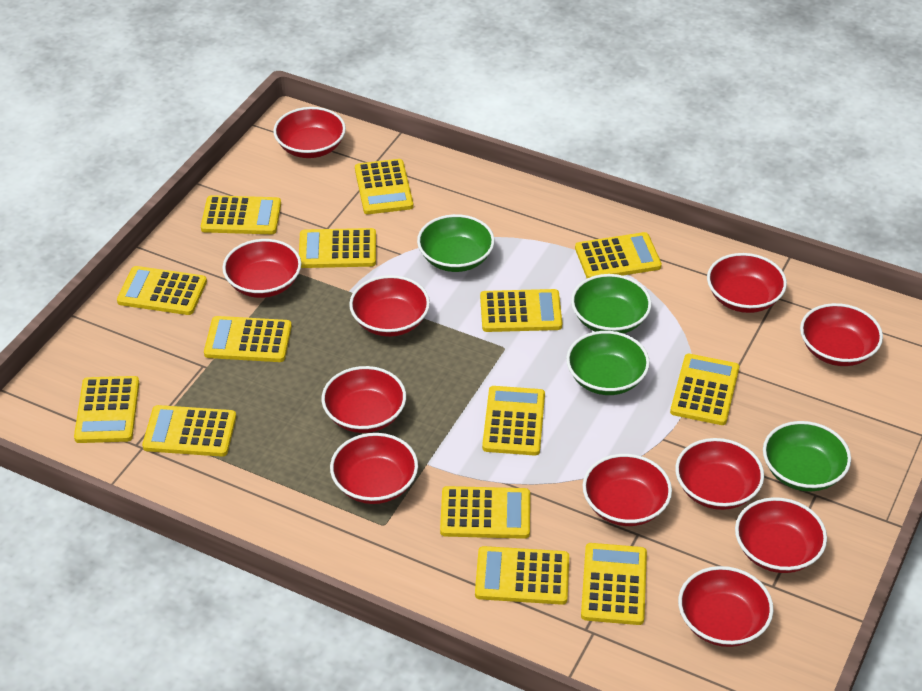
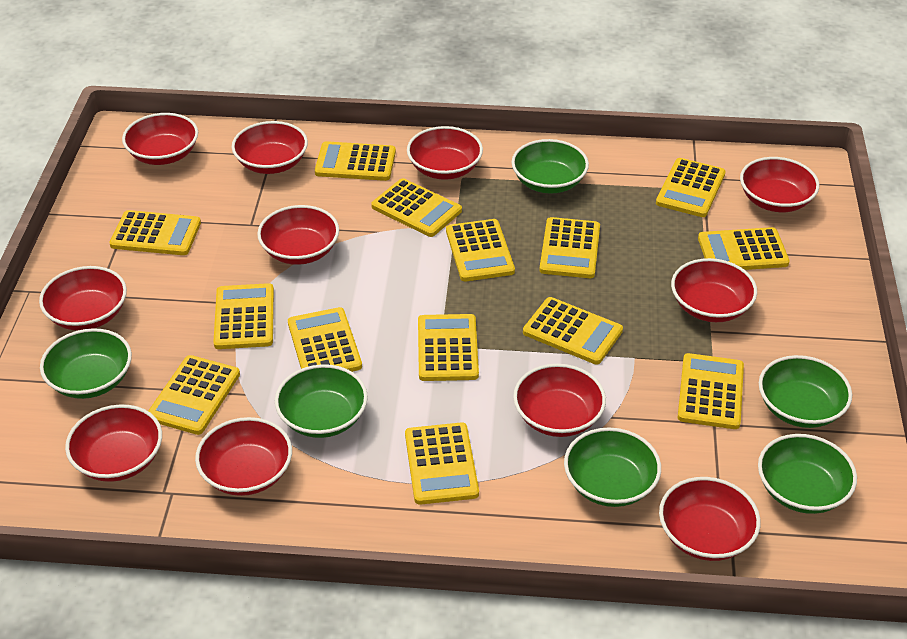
green bowl: [417,214,495,272] [566,331,650,395] [571,274,652,334] [763,421,851,492] = 4 -> [40,328,132,399] [275,364,368,438] [512,139,589,193] [564,428,661,507] [758,434,857,514] [759,355,852,428] = 6

